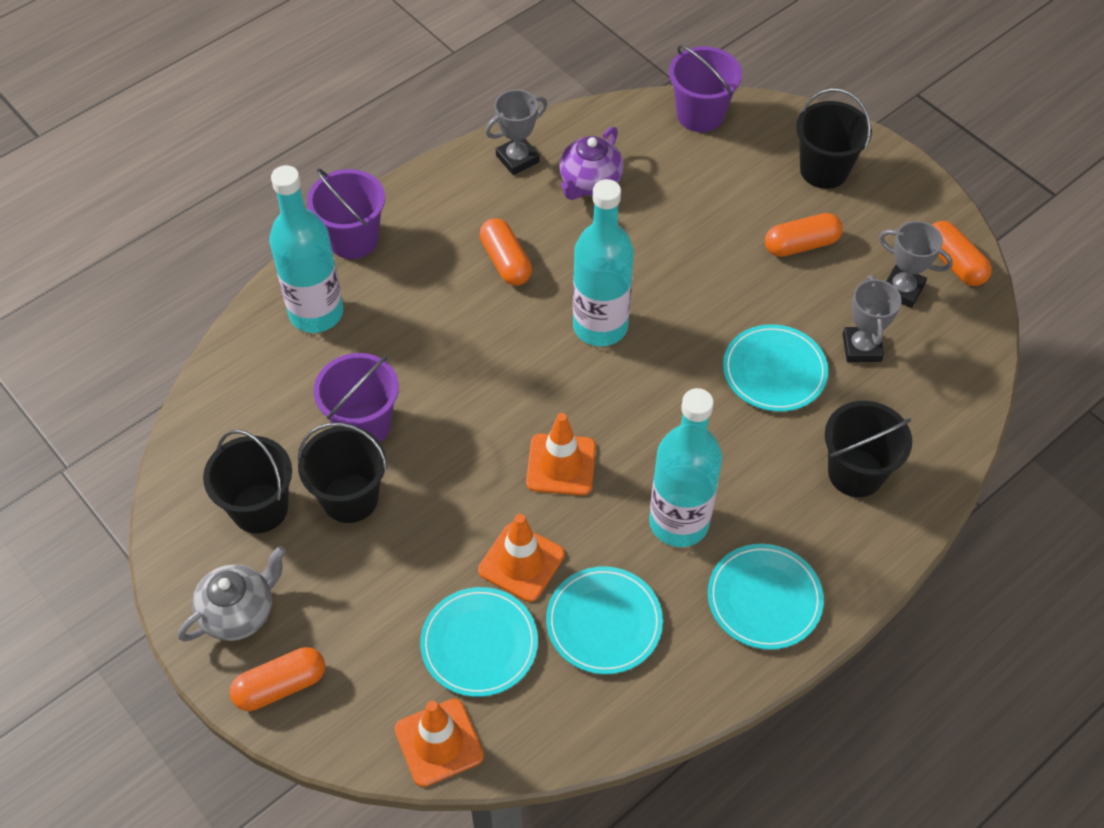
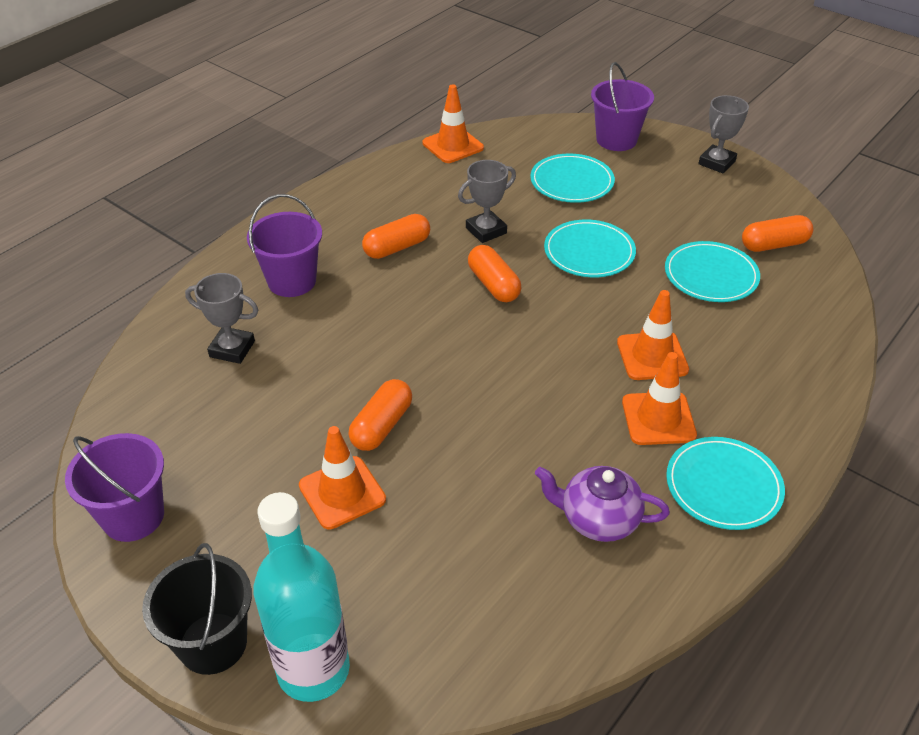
black bucket: [203,430,292,533] [298,423,387,523] [796,88,872,189] [825,401,912,497] = 4 -> [142,543,252,675] = 1
grey teapot: [178,546,286,642] = 1 -> none = 0
orange traffic cone: [394,699,484,787] [478,514,565,602] [526,413,596,495] = 3 -> [299,426,386,529] [423,84,484,163] [617,290,689,380] [622,352,697,445] = 4
turquoise bottle: [270,165,343,333] [573,179,634,346] [649,388,722,547] = 3 -> [253,492,350,702] = 1

